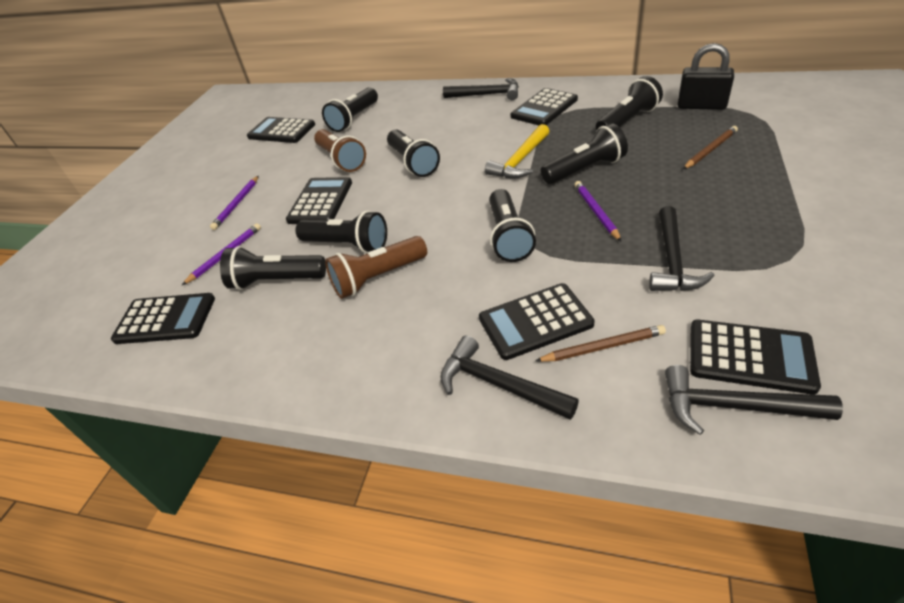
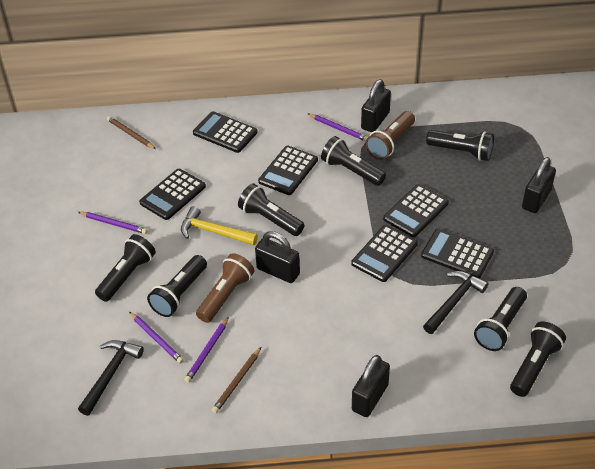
black hammer: [440,336,579,420] [443,78,519,100] [649,206,715,291] [665,365,843,435] = 4 -> [78,340,144,416] [423,271,488,334] = 2
black padlock: [678,43,734,110] = 1 -> [255,231,300,283] [352,355,390,417] [361,79,391,132] [522,157,556,213] = 4
purple pencil: [182,223,261,285] [210,176,259,230] [574,181,622,242] = 3 -> [78,212,147,234] [129,312,184,364] [184,317,229,383] [308,114,368,141] = 4

